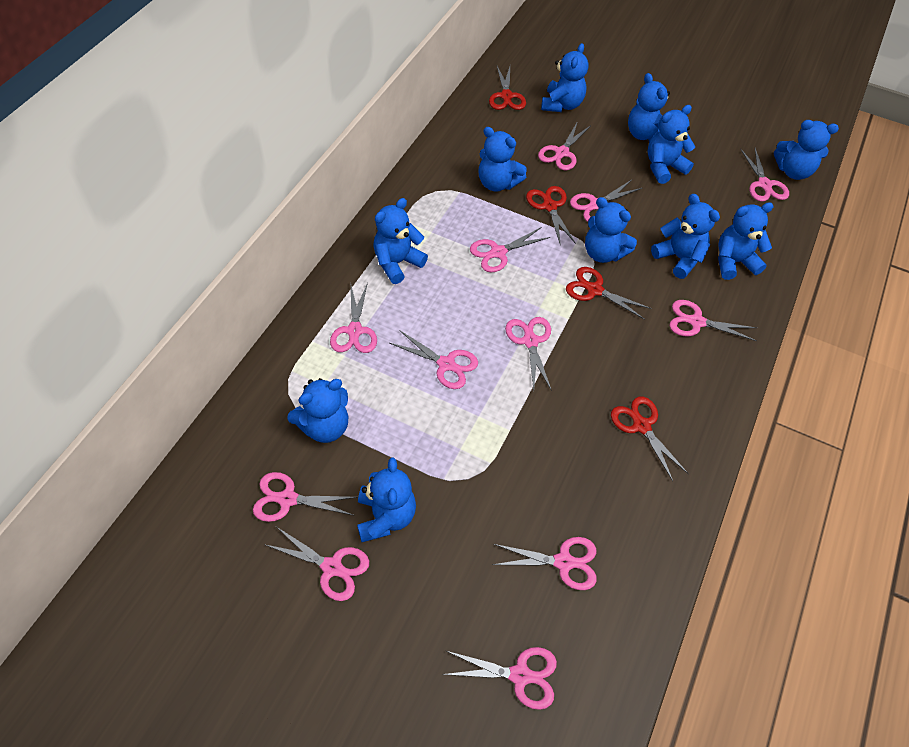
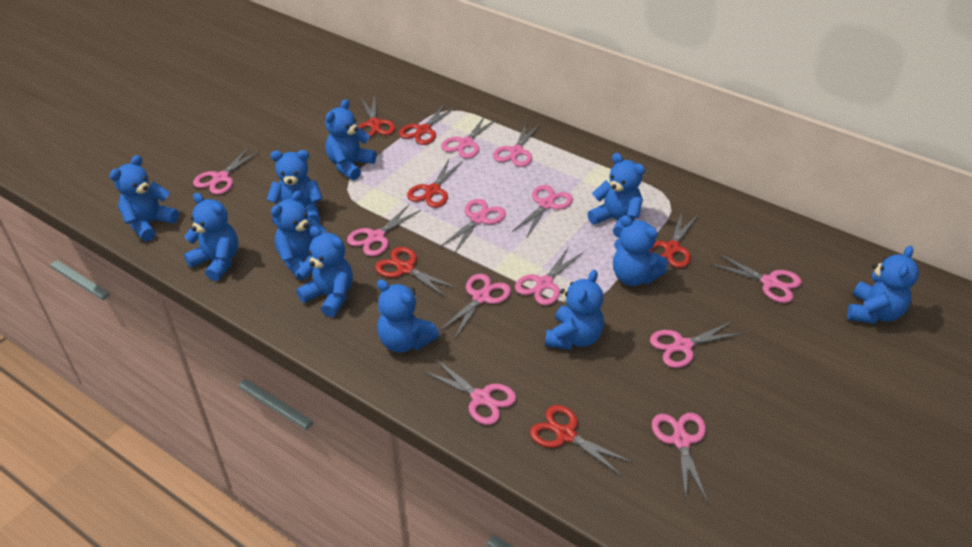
red scissors: [489,66,526,110] [526,186,576,246] [566,267,652,320] [611,397,688,481] = 4 -> [358,94,395,138] [375,247,458,298] [399,103,457,145] [407,158,463,208] [530,405,633,476] [650,212,698,268] = 6

